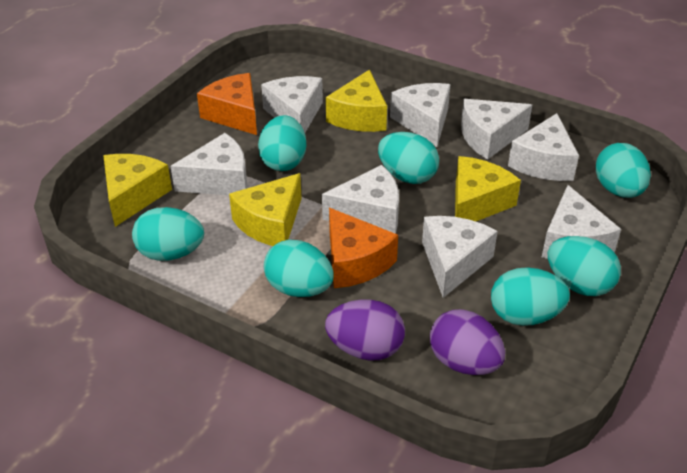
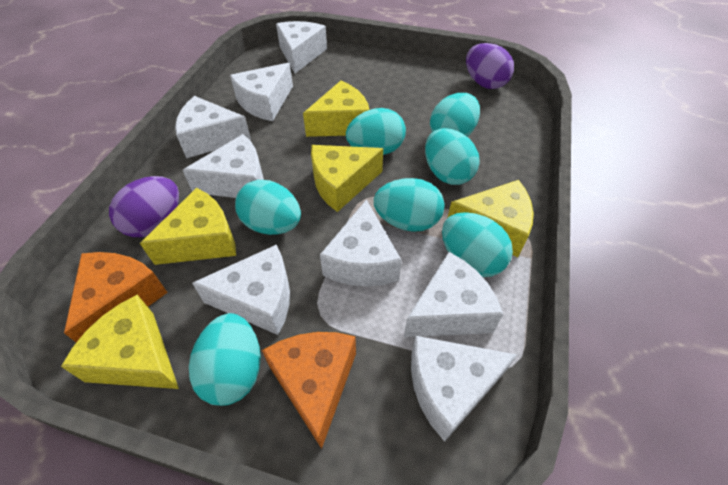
yellow cheese: [103,154,172,227] [229,173,302,246] [326,70,387,132] [455,156,521,221] = 4 -> [61,295,179,389] [140,188,236,265] [303,80,370,137] [311,145,383,212] [448,180,534,257] = 5

